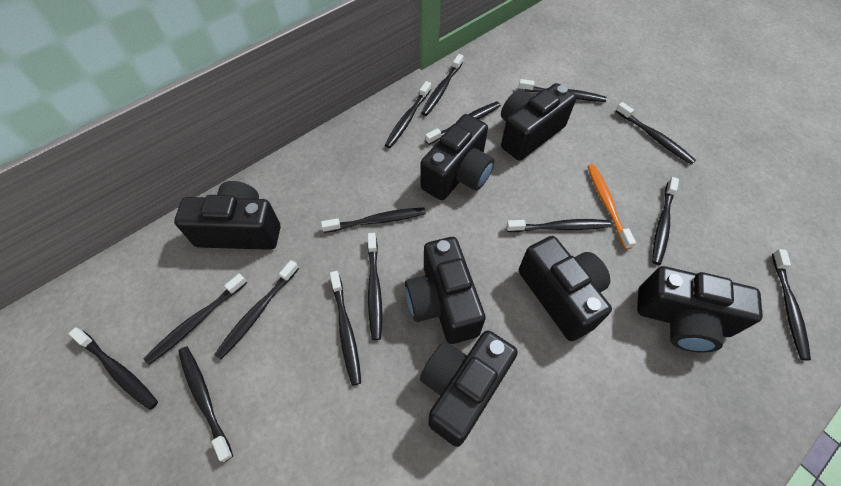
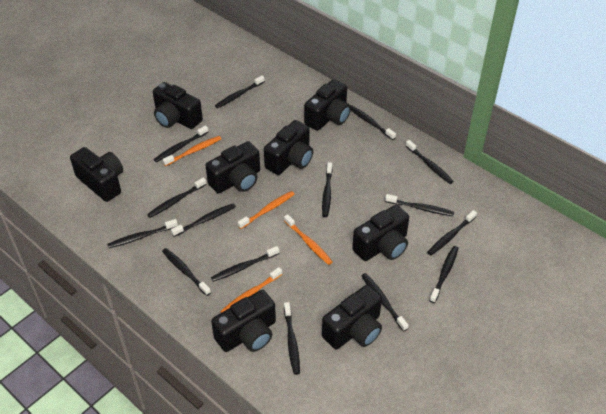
black camera: [174,181,281,250] [405,237,486,344] [420,330,518,447] [421,114,495,200] [501,83,576,161] [519,236,612,341] [637,266,763,353] = 7 -> [70,147,123,202] [153,82,203,129] [206,141,260,193] [211,290,276,352] [264,120,313,175] [304,79,351,131] [322,285,382,349] [352,205,409,261] = 8
orange toothbrush: [587,164,636,249] = 1 -> [162,136,221,166] [220,267,282,313] [238,191,295,229] [284,214,333,265] = 4

